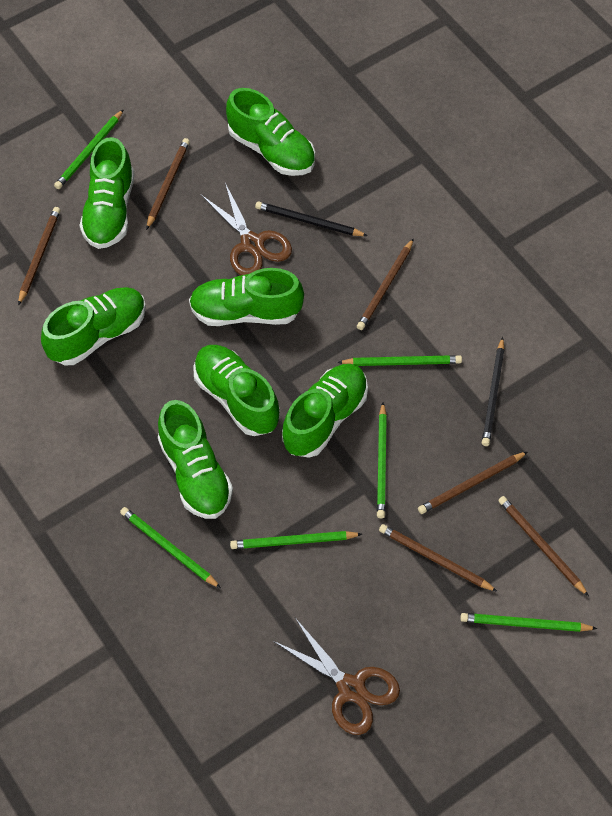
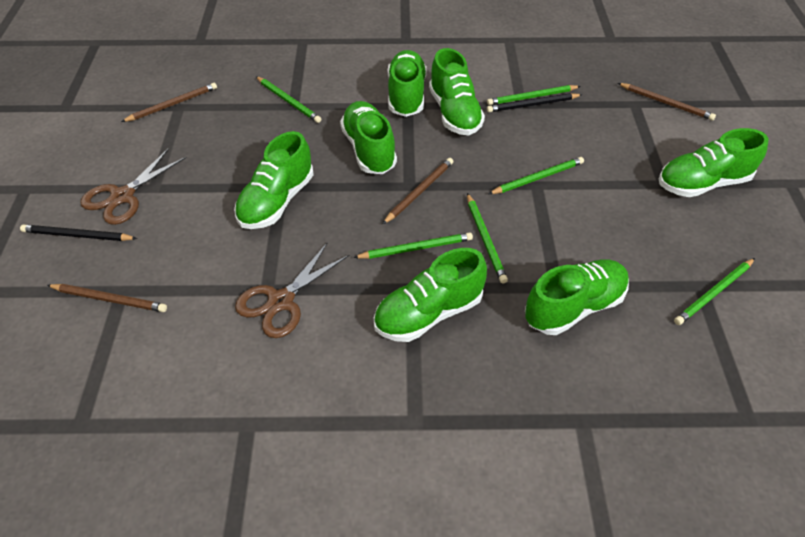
brown pencil: [18,207,60,305] [146,138,190,230] [357,238,414,330] [379,524,497,592] [418,452,527,514] [498,496,589,596] = 6 -> [47,284,167,312] [121,83,217,122] [383,158,454,224] [618,83,716,121] = 4

